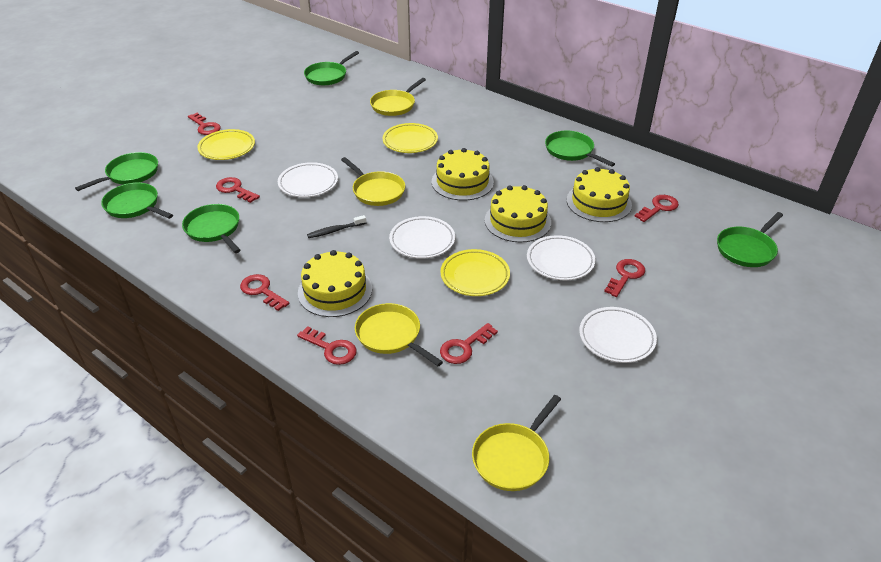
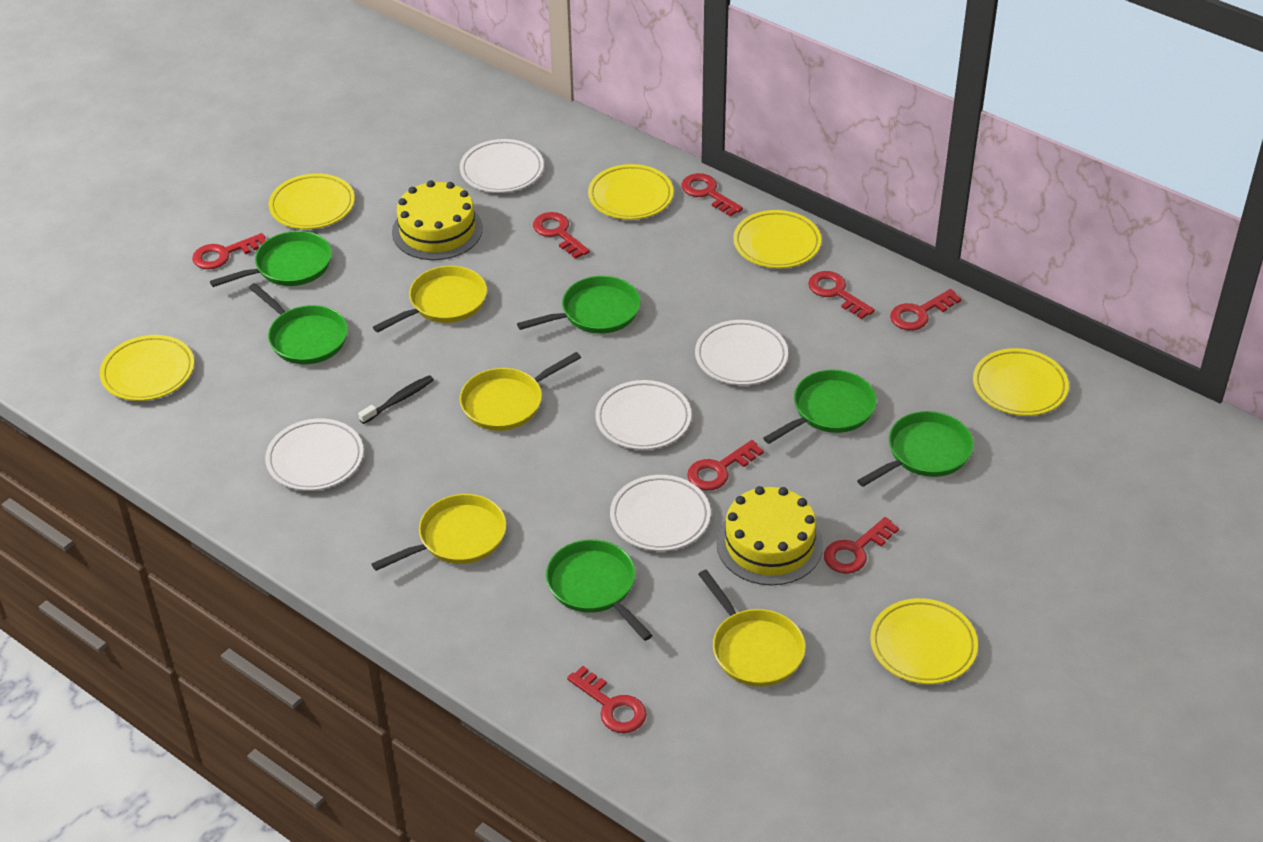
red key: [188,113,221,135] [216,177,260,203] [240,274,289,311] [297,326,357,365] [440,323,498,364] [604,259,645,297] [635,195,679,222] = 7 -> [192,233,266,269] [533,212,590,259] [567,666,647,733] [681,173,743,217] [687,440,764,490] [808,271,875,319] [824,517,899,574] [890,289,962,330] = 8
white plate: [278,162,338,197] [389,216,455,259] [527,235,595,280] [579,307,657,363] = 4 -> [265,419,363,491] [460,139,544,193] [595,380,691,450] [610,475,711,551] [695,320,788,385] = 5
yellow cake: [298,250,372,317] [432,148,494,200] [485,185,551,242] [567,167,632,222] = 4 -> [392,180,483,260] [716,486,823,585] = 2
yellow plate: [197,129,255,160] [382,123,438,153] [440,249,510,296] = 3 -> [100,335,194,401] [269,173,355,229] [588,164,674,220] [733,210,821,268] [870,598,978,684] [973,348,1069,416] = 6

